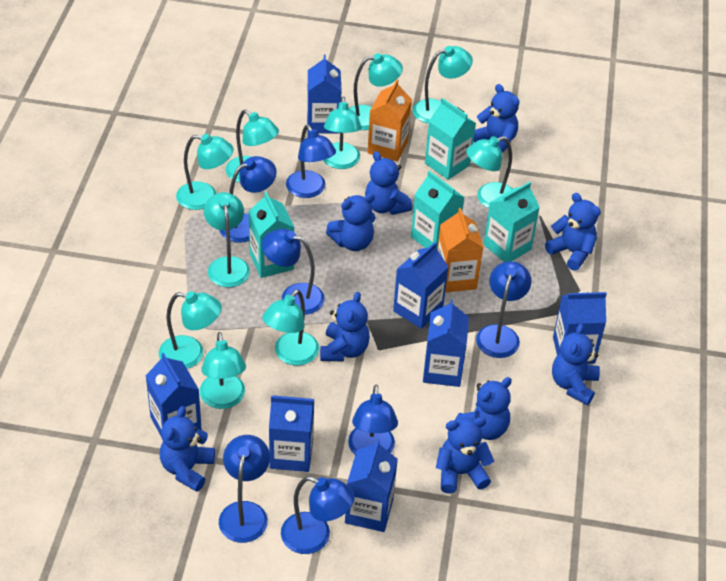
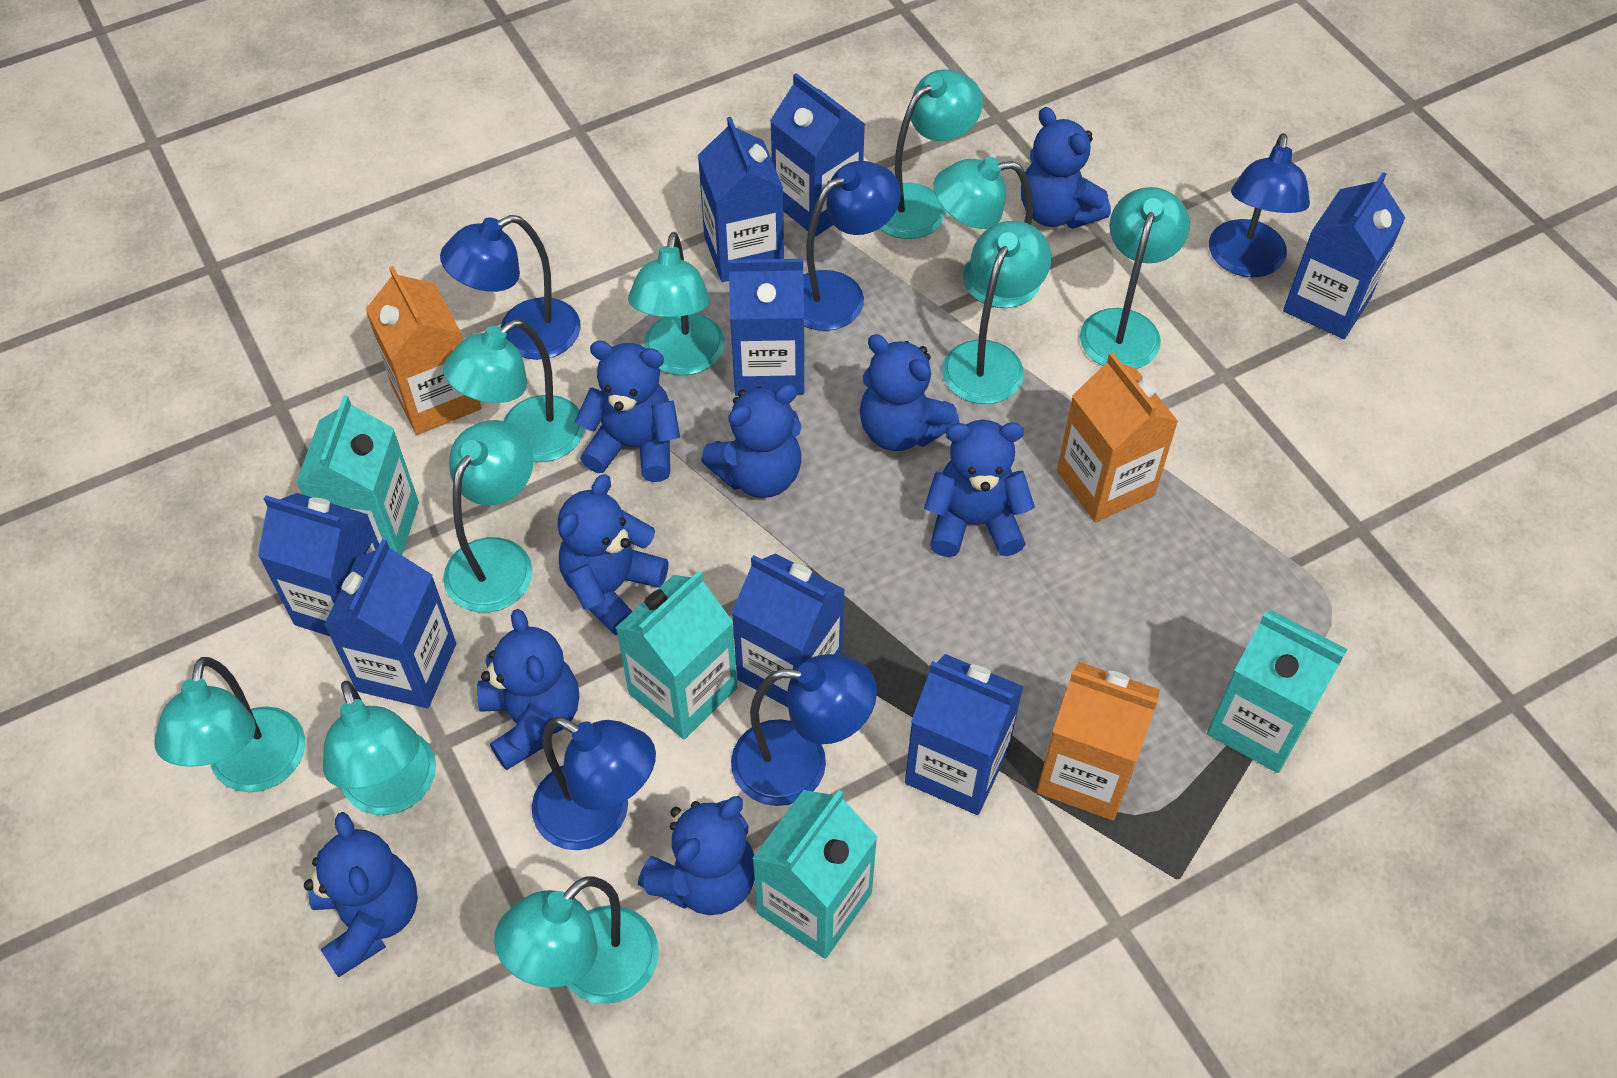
blue carton: [145,353,202,436] [269,396,314,472] [307,55,341,134] [345,439,398,532] [393,242,448,329] [423,299,469,387] [553,291,607,364] = 7 -> [258,493,379,636] [324,539,456,708] [698,117,784,282] [729,259,805,396] [731,553,845,707] [770,73,865,237] [905,654,1024,815] [1283,172,1406,339] = 8
blue lamp: [219,435,270,543] [220,156,277,243] [262,229,324,315] [281,476,355,554] [286,125,336,198] [348,385,398,455] [476,261,531,358] = 7 -> [440,215,581,360] [532,717,656,850] [731,654,877,806] [803,161,901,331] [1209,133,1310,277] = 5
orange carton: [368,80,412,162] [437,208,484,292] = 2 -> [366,266,481,435] [1037,661,1160,820] [1057,352,1178,522] = 3

